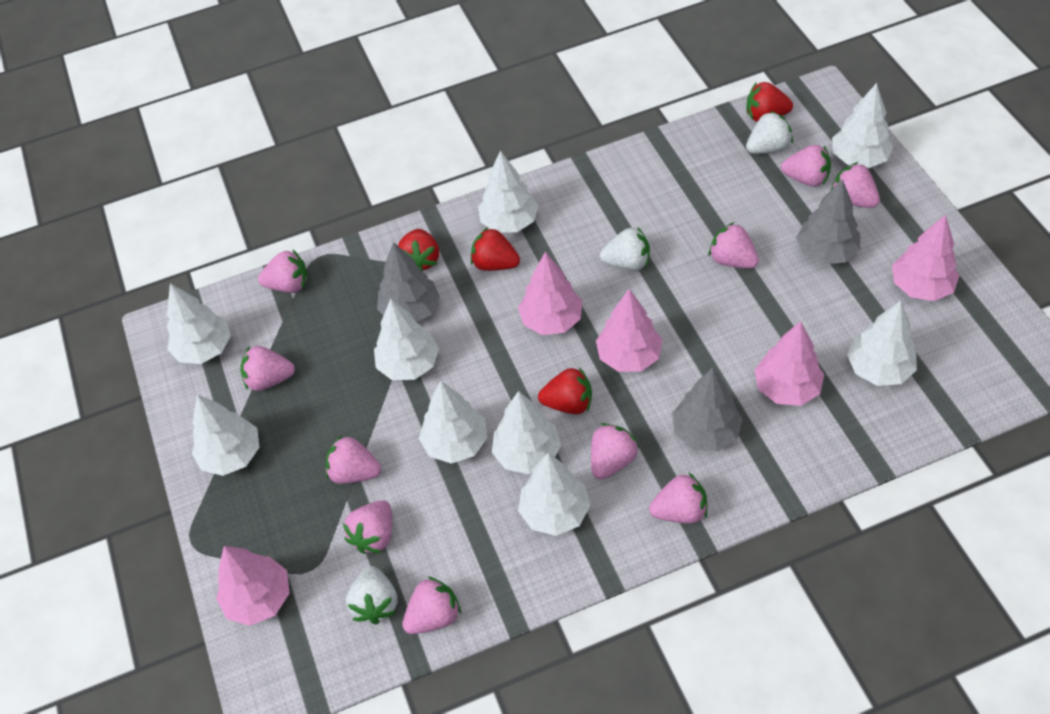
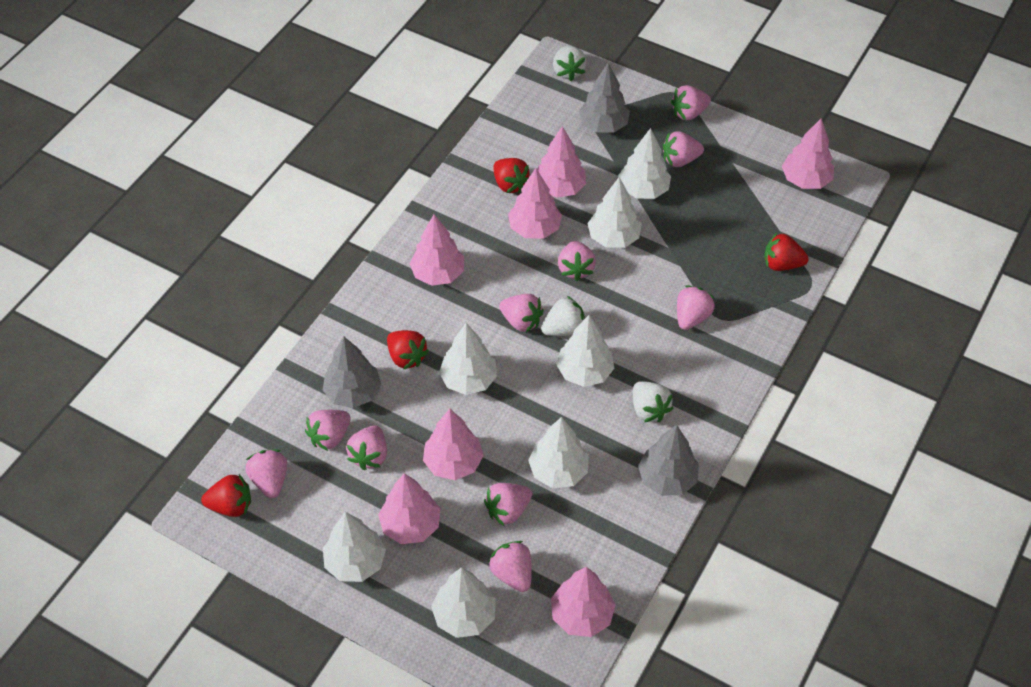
pink tree: [216,546,290,626] [518,252,582,335] [596,289,662,372] [755,321,824,406] [892,215,960,301] = 5 -> [378,473,440,544] [409,214,464,286] [423,409,484,480] [508,168,562,239] [537,126,586,198] [551,567,615,637] [782,119,834,189] = 7
white tree: [167,283,231,364] [192,394,260,476] [374,299,439,380] [419,381,488,464] [478,150,539,233] [492,391,561,474] [518,453,590,536] [832,83,893,168] [847,301,917,386] = 9 -> [323,512,386,582] [431,567,496,638] [439,323,497,395] [528,417,589,488] [556,315,614,387] [587,177,642,248] [618,128,671,199] = 7

